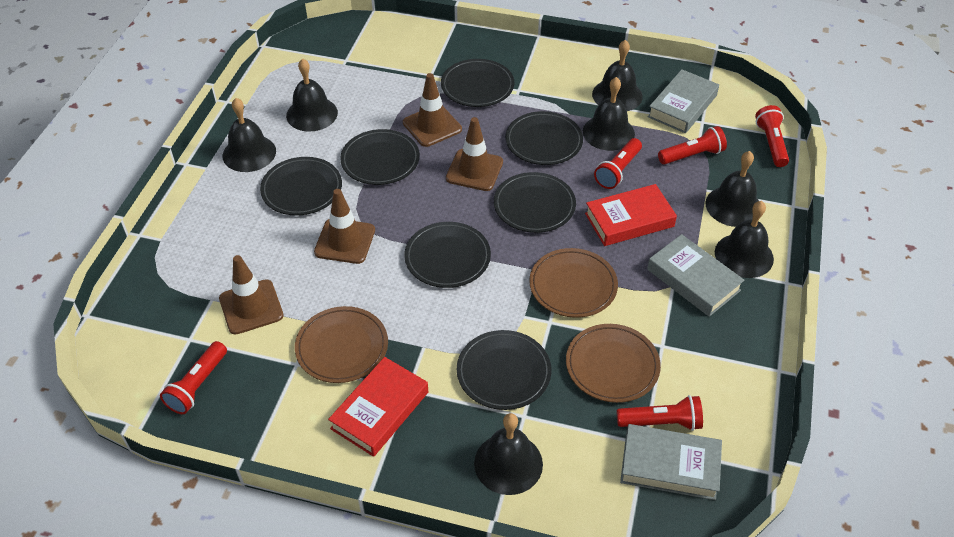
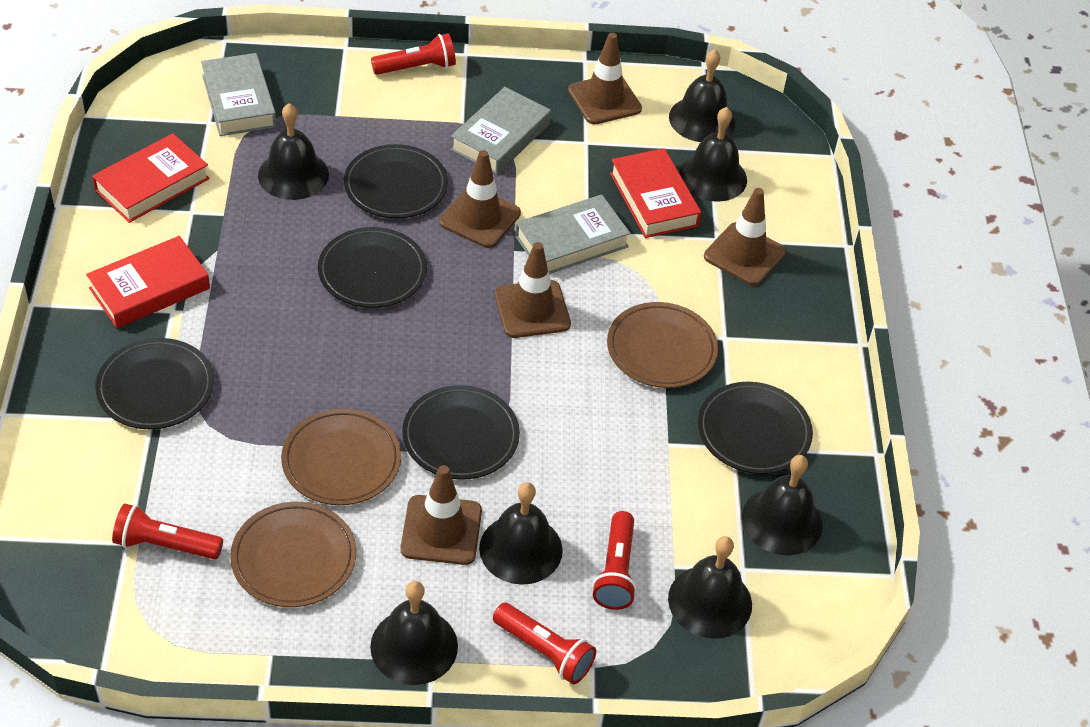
black plate: [260,157,342,215] [340,129,420,185] [404,222,491,288] [441,59,514,107] [457,330,551,410] [494,172,576,233] [505,111,583,165] = 7 -> [95,338,214,430] [318,227,427,308] [344,144,448,219] [402,385,520,480] [698,382,813,474] = 5
brown traffic cone: [219,255,284,335] [314,189,375,264] [403,73,462,147] [446,117,503,191] = 4 -> [401,465,482,565] [439,150,521,248] [494,242,571,338] [568,32,642,124] [704,188,786,286] = 5
red book: [328,357,428,457] [585,184,677,246] = 2 -> [86,236,210,328] [92,133,210,223] [610,148,702,238] = 3
red flashlight: [160,341,227,414] [594,138,642,189] [617,395,703,431] [658,126,727,165] [755,105,789,167] = 5 -> [112,503,223,559] [371,33,456,75] [493,603,596,684] [592,511,637,610] = 4

